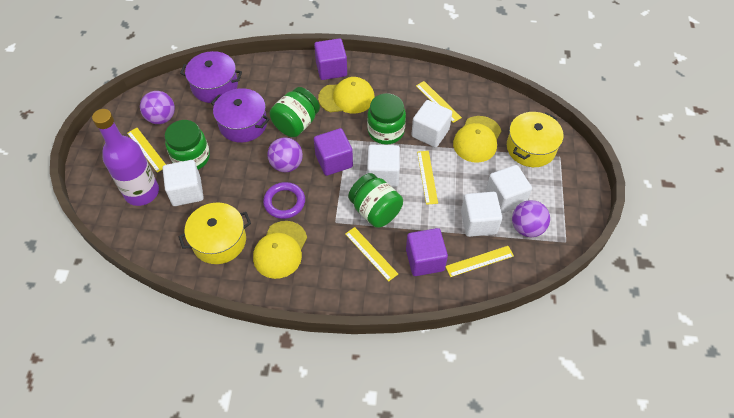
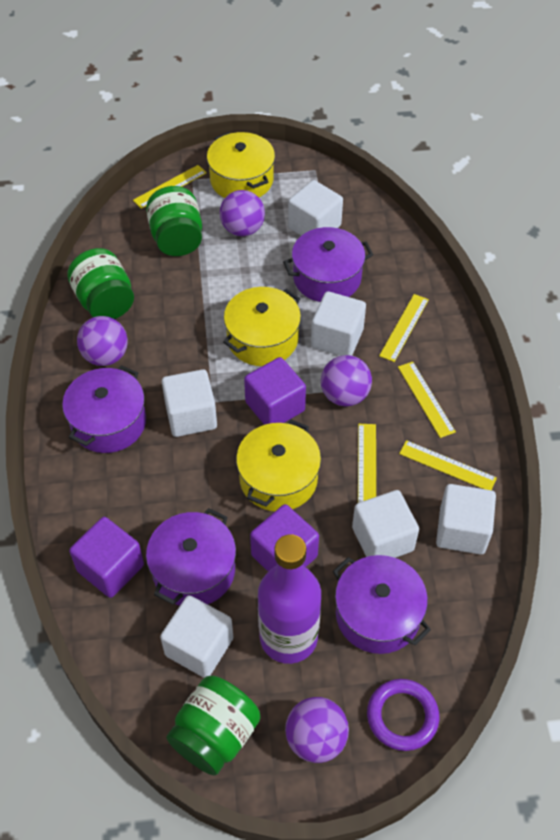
green jar: [165,120,210,170] [270,87,320,137] [348,173,403,228] [367,93,406,145] = 4 -> [67,248,134,319] [146,186,202,256] [166,676,261,776] = 3
purple ball: [140,91,175,124] [267,137,303,172] [512,200,550,237] = 3 -> [77,316,128,366] [219,190,265,236] [285,697,349,763] [321,355,372,406] = 4
purple pot: [180,51,242,103] [211,88,270,143] = 2 -> [62,365,146,453] [146,508,236,606] [283,227,373,302] [333,555,431,654] = 4
white cube: [163,160,204,206] [367,145,400,187] [411,100,452,148] [461,192,503,237] [486,165,532,213] = 5 -> [160,595,233,678] [162,369,217,437] [288,180,343,236] [311,291,366,356] [352,490,419,558] [436,484,496,555] = 6
yellow cap: [253,221,307,279] [318,77,375,114] [453,116,501,163] = 3 -> none = 0
yellow pot: [178,203,251,264] [507,112,563,167] = 2 -> [207,132,275,198] [223,287,301,366] [236,419,321,511] = 3

